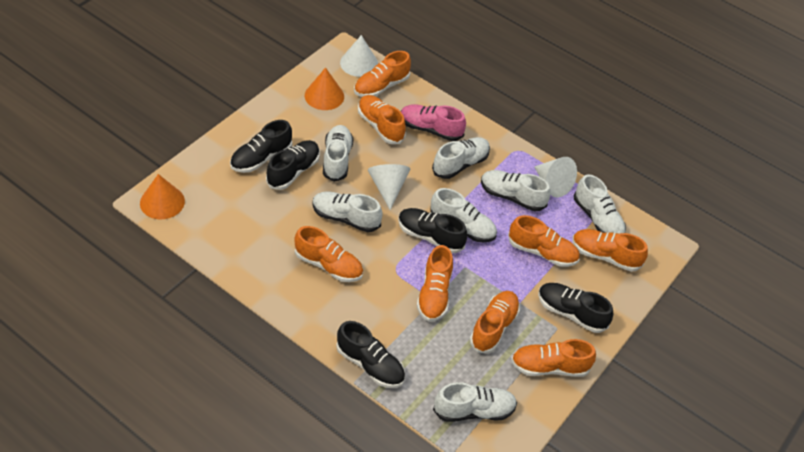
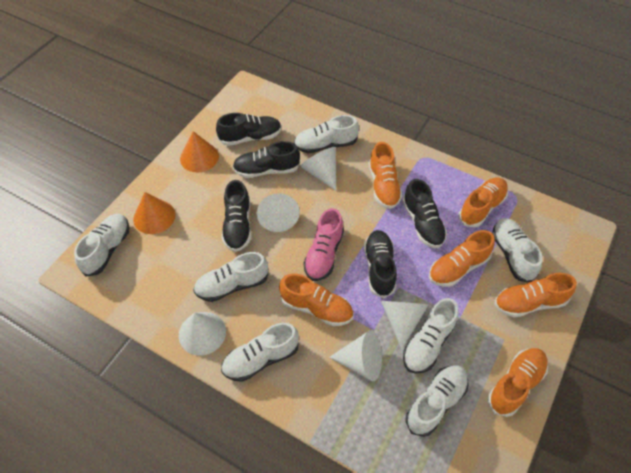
orange shoe: [294,226,363,282] [354,51,411,97] [358,95,406,144] [417,245,453,322] [470,291,520,353] [508,215,580,267] [511,339,596,377] [572,229,648,272] = 8 -> [279,273,353,326] [369,142,402,209] [429,230,495,287] [459,178,508,227] [488,348,548,417] [495,273,577,317] = 6
white cone: [340,35,378,77] [368,164,411,210] [534,157,577,198] = 3 -> [179,312,226,356] [257,193,300,232] [300,147,336,191] [329,330,382,381] [381,301,428,349] = 5

